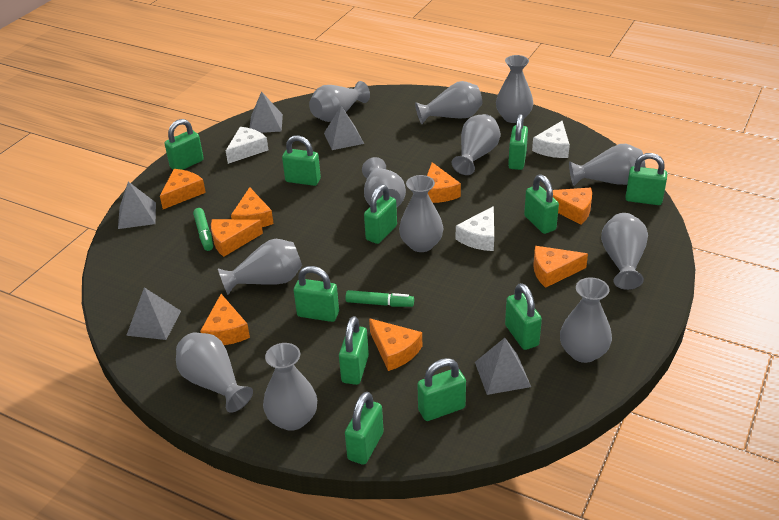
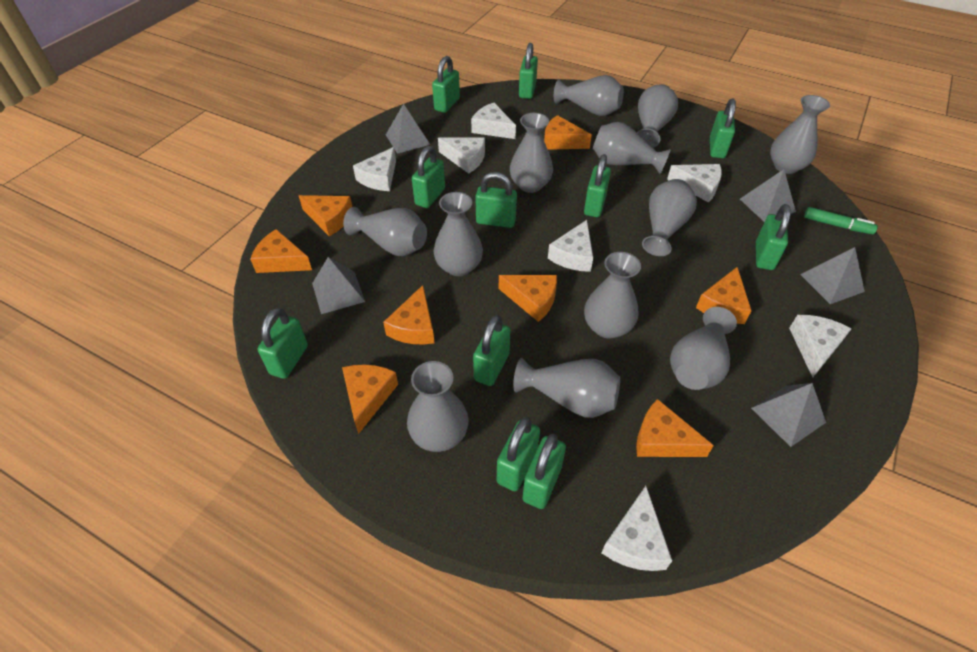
green marker: [193,208,213,251] [345,290,414,307] = 2 -> [804,207,878,234] = 1
white cheese: [226,127,268,164] [456,206,494,251] [532,121,570,158] = 3 -> [353,147,396,191] [438,138,485,174] [471,103,516,139] [548,220,593,272] [602,486,672,571] [667,164,722,202] [789,315,851,377] = 7

